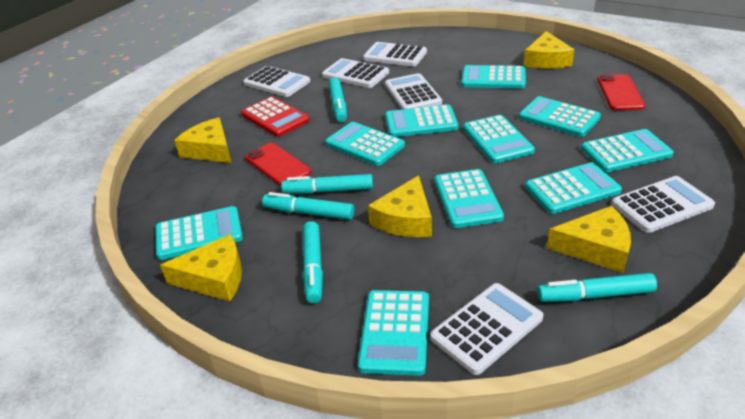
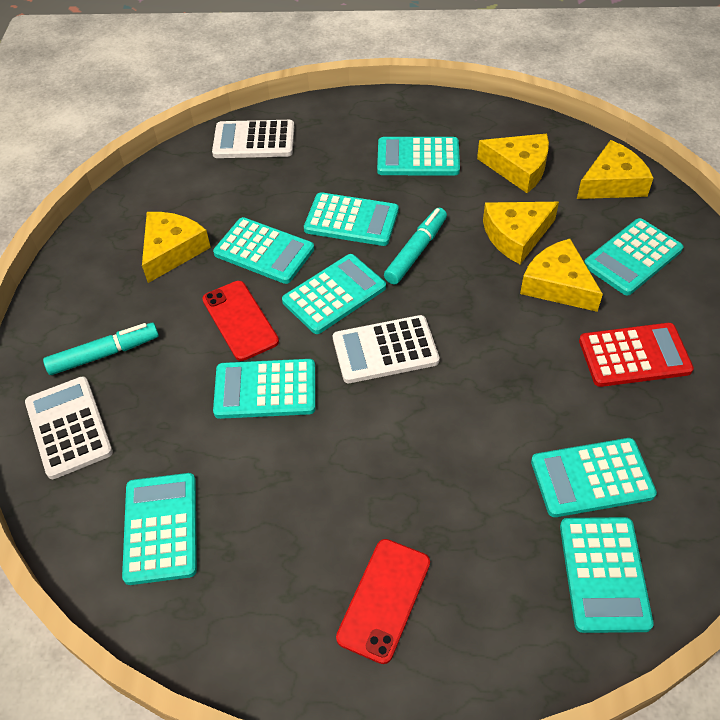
turquoise calculator: [155,206,243,260] [325,122,405,166] [358,290,429,376] [385,104,458,137] [435,169,504,228] [461,65,526,89] [463,115,535,163] [519,96,601,137] [525,162,622,214] [581,129,674,172] = 10 -> [122,473,197,585] [213,217,314,284] [213,359,316,419] [282,254,386,334] [304,192,399,246] [377,137,460,175] [531,438,657,517] [560,517,654,633] [584,218,683,295] = 9
turquoise marker: [262,192,354,220] [281,174,373,194] [303,221,323,303] [329,78,347,122] [537,273,657,302] = 5 -> [43,323,159,375] [384,208,447,284] = 2
white calculator: [243,66,310,97] [322,58,389,88] [363,42,427,66] [385,73,442,109] [430,283,543,375] [612,176,715,233] = 6 -> [25,376,113,479] [212,120,294,158] [333,315,440,383] = 3

